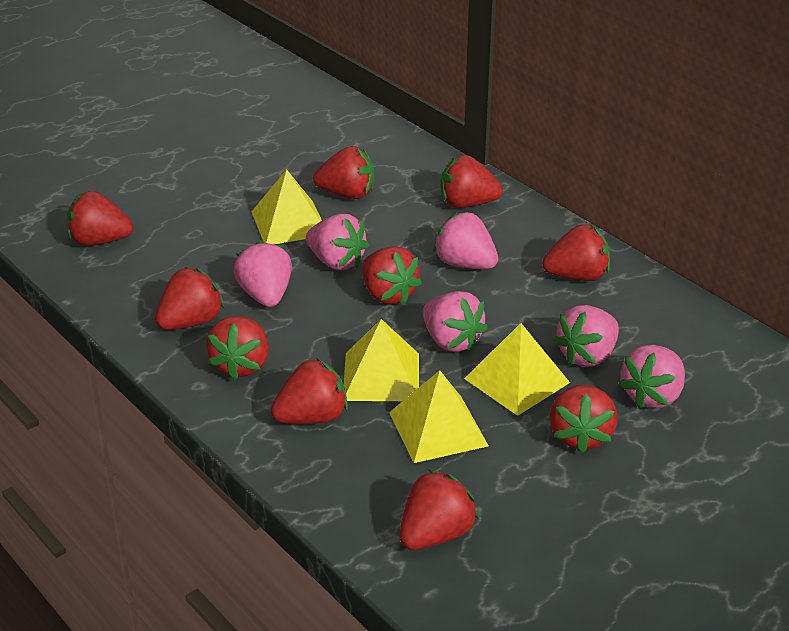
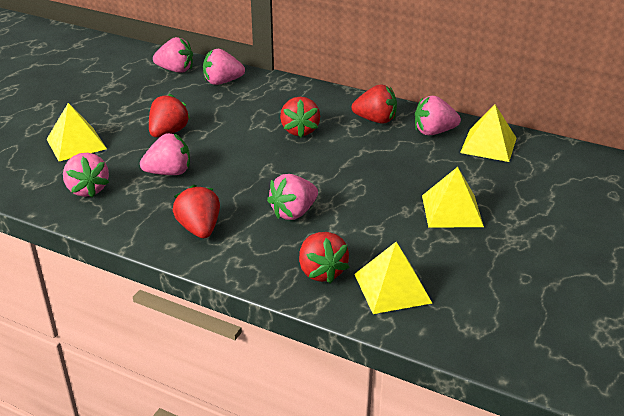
red strawberry: [67,191,133,246] [155,267,224,330] [206,316,269,380] [271,358,348,424] [313,146,374,199] [362,246,422,305] [399,470,479,550] [441,155,503,208] [542,224,610,281] [550,385,618,453] = 10 -> [149,94,190,137] [173,185,220,238] [280,97,320,137] [299,232,349,284] [352,85,397,124] = 5

